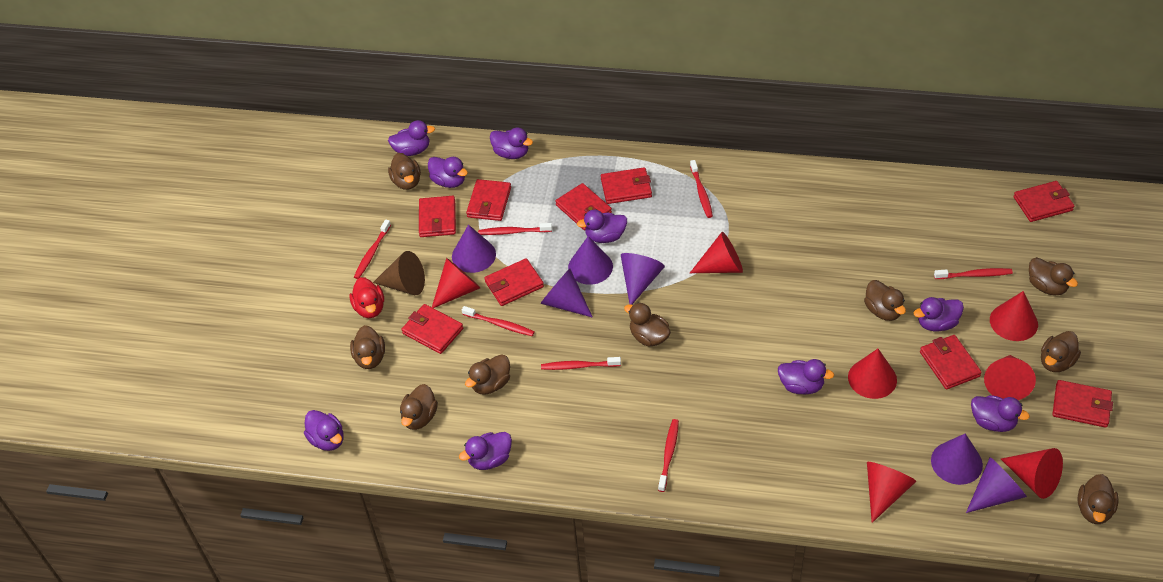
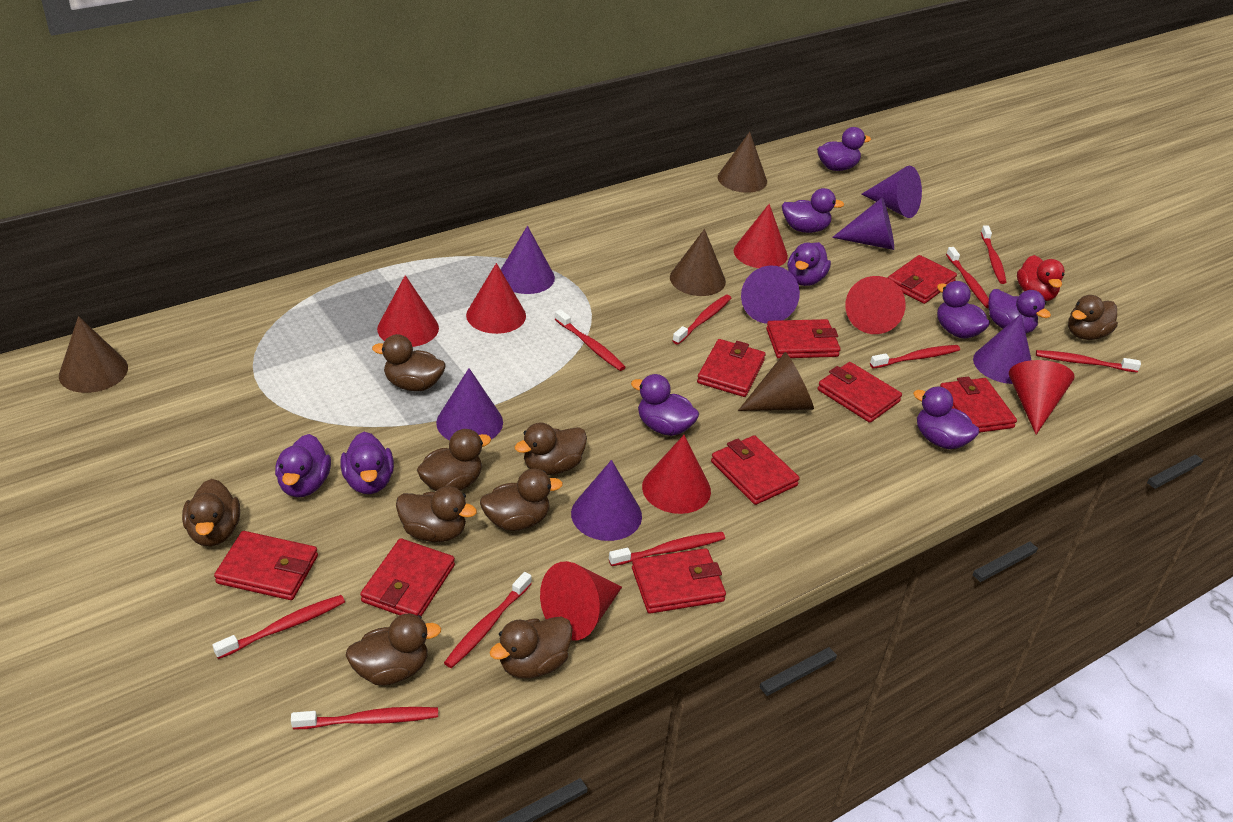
brown cone: [373,251,425,295] = 1 -> [59,316,128,393] [670,229,726,296] [718,132,767,193] [738,352,814,411] = 4
purple cone: [452,225,496,273] [540,269,593,318] [568,236,613,285] [621,253,665,305] [931,434,983,485] [966,457,1027,513] = 6 -> [436,368,503,441] [501,226,555,294] [571,460,642,541] [741,266,800,323] [832,197,894,250] [862,166,922,218] [973,314,1031,384] = 7
red toothbrush: [354,219,391,279] [462,306,535,336] [478,223,552,235] [541,357,621,370] [658,419,679,492] [690,160,713,218] [934,268,1013,279] = 7 -> [213,595,345,659] [291,707,438,729] [444,572,532,668] [555,309,626,371] [609,532,725,566] [672,295,732,345] [870,345,960,369] [946,247,989,308] [981,225,1007,284] [1036,350,1141,372] = 10

